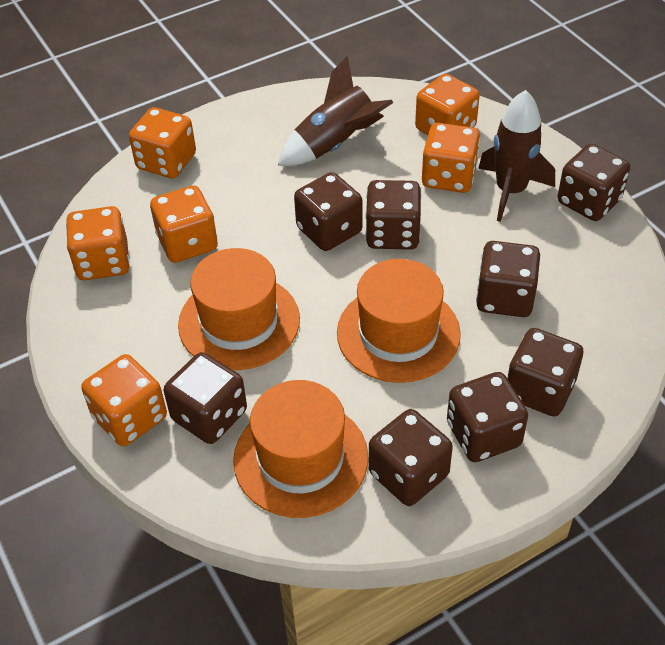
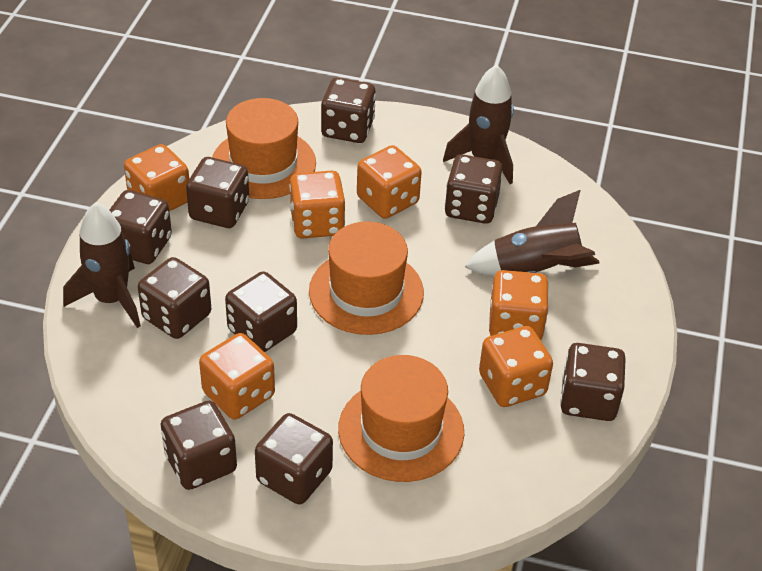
brown dice: [164,352,247,444] [294,172,363,251] [365,180,422,250] [369,409,453,506] [447,372,528,462] [476,241,540,317] [507,328,583,416] [557,144,630,221] = 8 -> [109,190,172,264] [138,257,211,339] [161,400,237,490] [186,157,249,228] [225,271,297,352] [255,413,333,504] [321,78,376,143] [445,154,503,224] [560,343,626,421] = 9
brown rocket: [278,56,393,166] [478,90,555,222] = 2 -> [63,202,141,328] [443,64,514,184] [465,190,599,276] = 3

